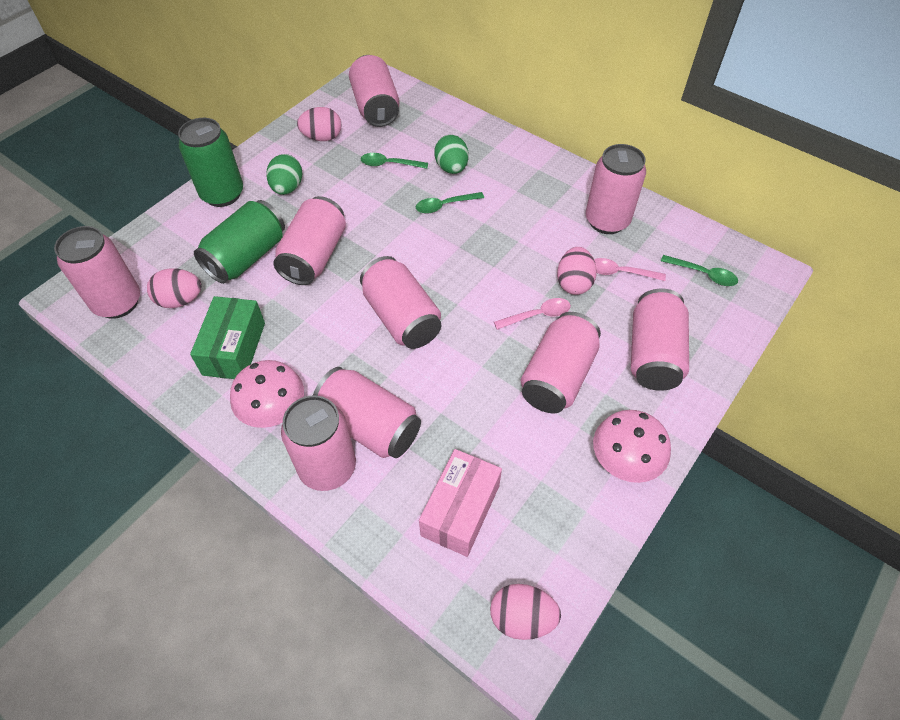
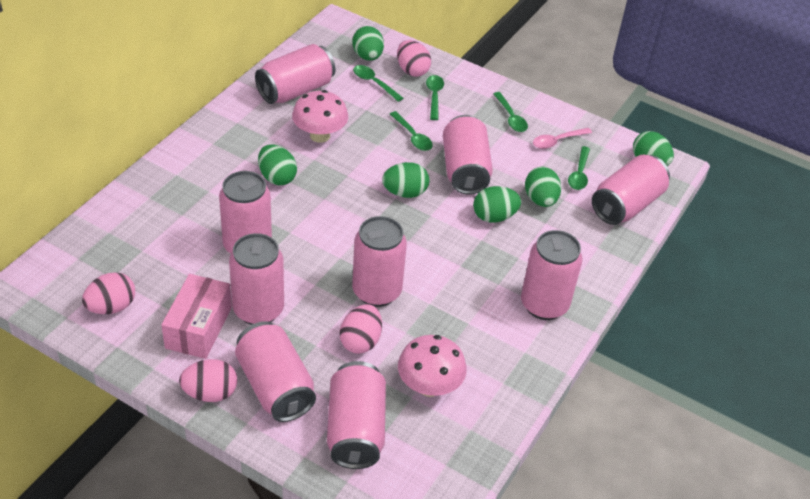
green box: [190,296,265,379] = 1 -> none = 0
green can: [178,118,243,207] [194,200,285,284] = 2 -> none = 0
green egg: [266,154,302,195] [434,135,469,174] = 2 -> [258,144,297,186] [352,26,384,61] [382,162,429,198] [473,186,521,223] [525,167,561,207] [633,131,674,166] = 6
green spoon: [361,153,428,169] [416,192,484,214] [661,255,738,286] = 3 -> [353,65,403,102] [390,111,433,151] [426,75,444,120] [493,92,528,132] [568,146,590,190] = 5
pink spoon: [494,298,571,330] [594,258,666,281] = 2 -> [533,128,592,149] = 1

